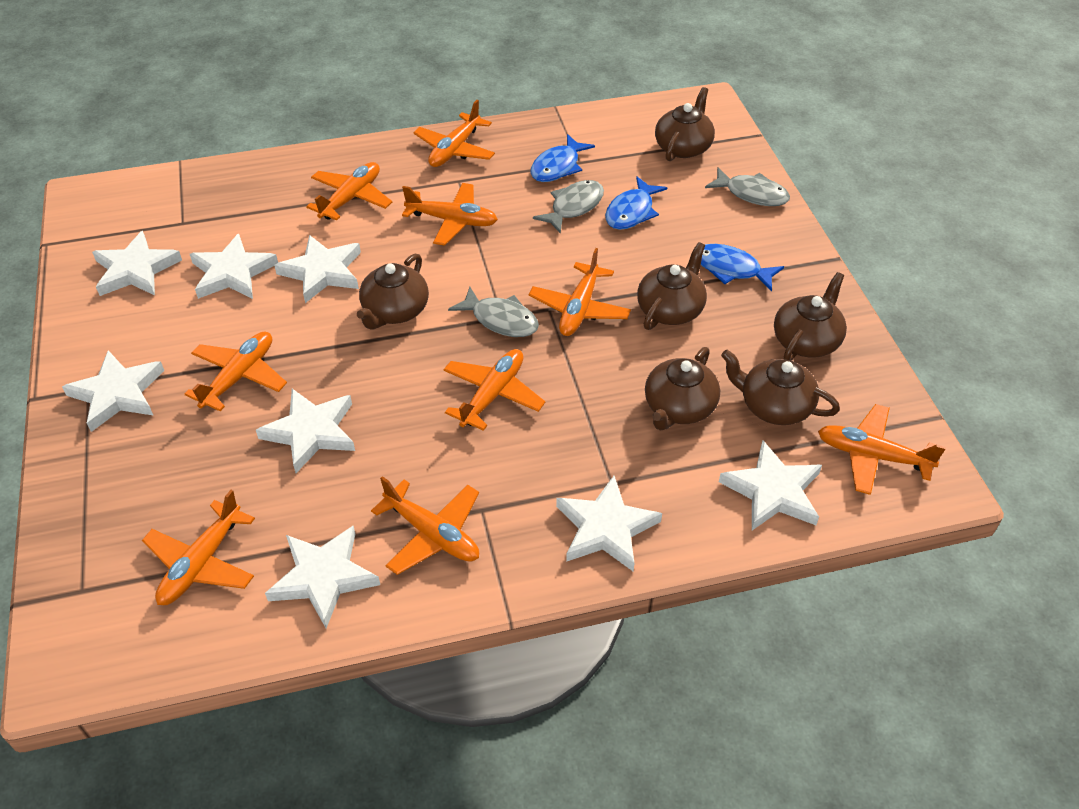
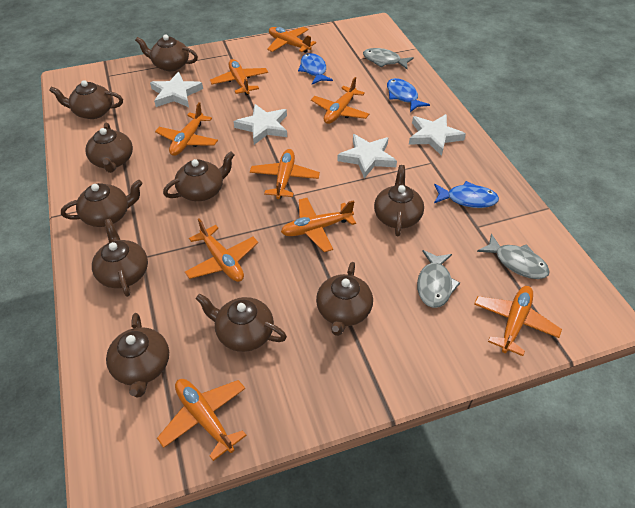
brown teapot: [357,254,429,329] [637,242,707,330] [645,347,720,431] [655,87,715,161] [721,350,840,425] [774,272,847,361] = 6 -> [49,80,123,119] [61,180,143,227] [85,122,133,173] [92,219,148,297] [106,313,169,397] [135,35,198,71] [163,151,235,201] [196,294,287,352] [316,262,373,336] [374,165,424,237] = 10
white star: [62,350,165,432] [92,231,182,296] [190,234,278,299] [256,389,355,473] [265,526,380,628] [274,235,361,303] [556,476,662,572] [719,441,822,530] = 8 -> [150,72,203,107] [234,104,287,145] [337,134,397,179] [409,114,466,156] = 4

